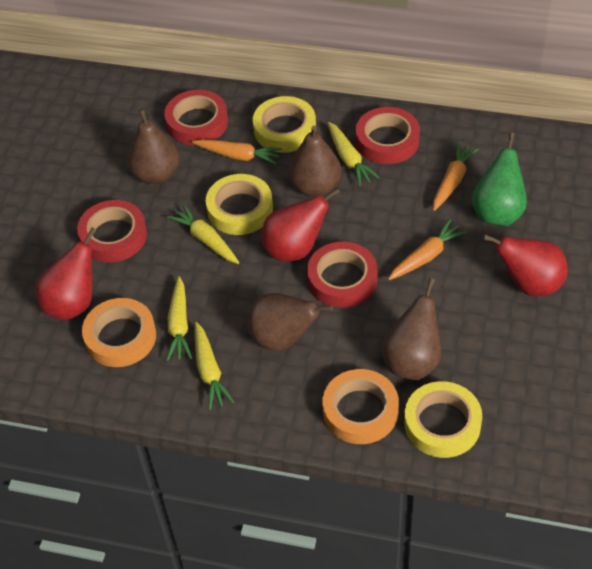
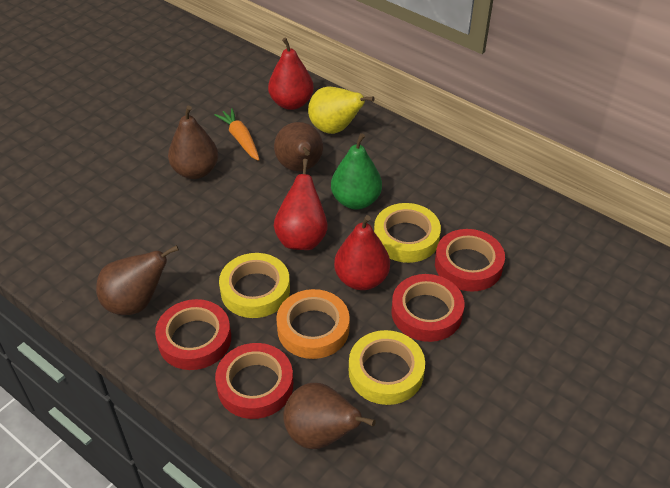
orange carrot: [192,139,282,165] [388,219,467,280] [433,142,479,211] = 3 -> [214,108,260,161] = 1
orange tape: [82,298,156,367] [322,369,399,444] = 2 -> [276,289,350,359] = 1
yellow carrot: [166,276,192,361] [167,204,239,264] [195,322,234,410] [327,121,380,186] = 4 -> none = 0
yellow pear: none = 0 -> [308,87,375,134] = 1

